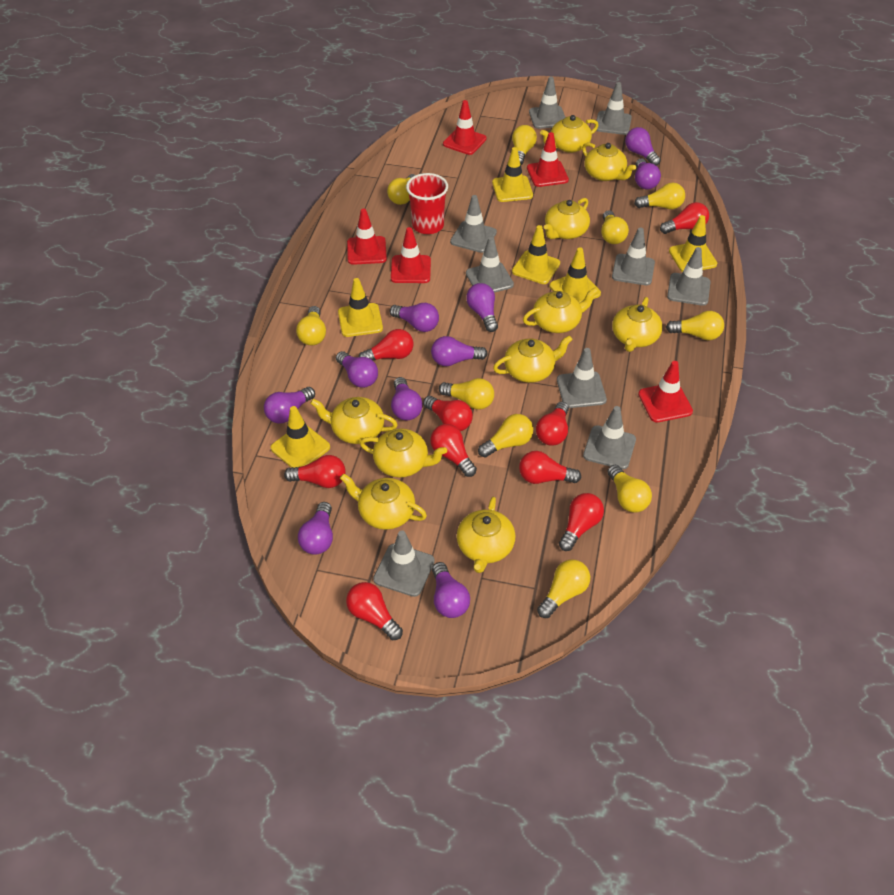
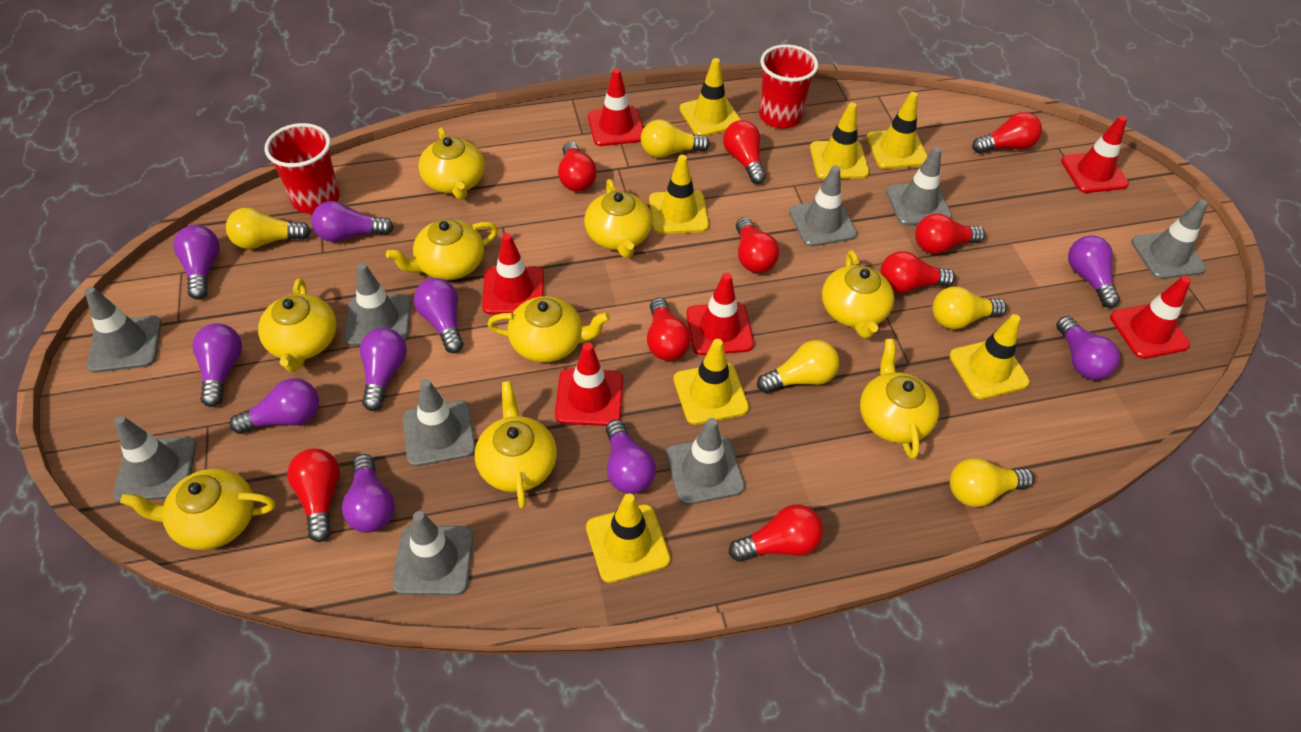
red cup: [406,173,448,234] = 1 -> [264,123,340,214] [759,44,818,129] = 2
red traffic cone: [347,208,387,265] [391,227,431,283] [443,100,486,155] [527,132,569,187] [638,361,693,422] = 5 -> [482,233,544,315] [555,343,623,426] [588,68,644,146] [686,273,754,355] [1061,116,1129,193] [1110,276,1191,359] = 6
yellow light bulb: [296,306,326,345] [387,174,415,205] [439,378,494,410] [478,414,533,457] [512,125,537,165] [537,559,590,618] [601,210,629,244] [607,465,652,513] [634,182,685,209] [666,311,724,340] = 10 -> [226,208,311,249] [641,119,710,158] [757,340,839,393] [932,286,1007,329] [950,458,1034,507] = 5
yellow teapot: [310,397,398,444] [340,474,427,530] [360,428,447,478] [457,497,515,573] [493,335,573,383] [523,288,598,333] [540,115,598,153] [544,198,590,239] [582,142,636,181] [612,297,663,352] = 10 -> [120,468,275,550] [258,278,337,372] [386,219,498,280] [419,127,485,200] [475,381,557,509] [487,296,610,363] [584,179,652,258] [822,250,894,339] [860,339,939,459] = 9
yellow traffic cone: [271,406,330,468] [338,278,383,337] [492,147,533,202] [512,225,560,284] [550,247,601,303] [669,215,717,272] = 6 -> [586,493,671,583] [649,155,709,234] [674,339,749,425] [680,58,741,136] [810,102,869,179] [866,92,928,169] [949,314,1030,400] = 7

